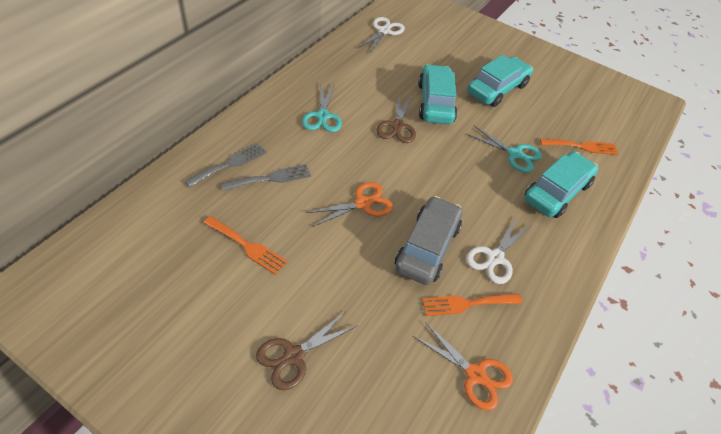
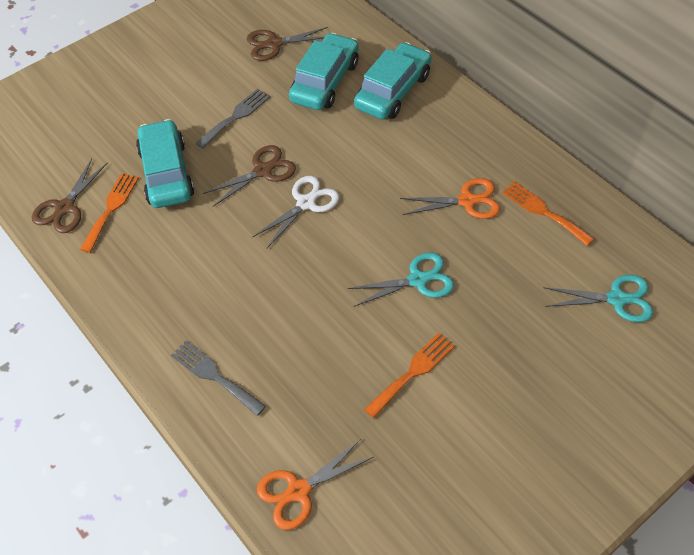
brown scissors: [256,311,357,390] [376,94,416,143] = 2 -> [32,159,108,233] [203,145,296,207] [247,27,328,61] = 3
grey car: [395,196,463,285] = 1 -> none = 0
white scissors: [358,17,405,54] [466,218,530,284] = 2 -> [252,176,339,248] = 1

